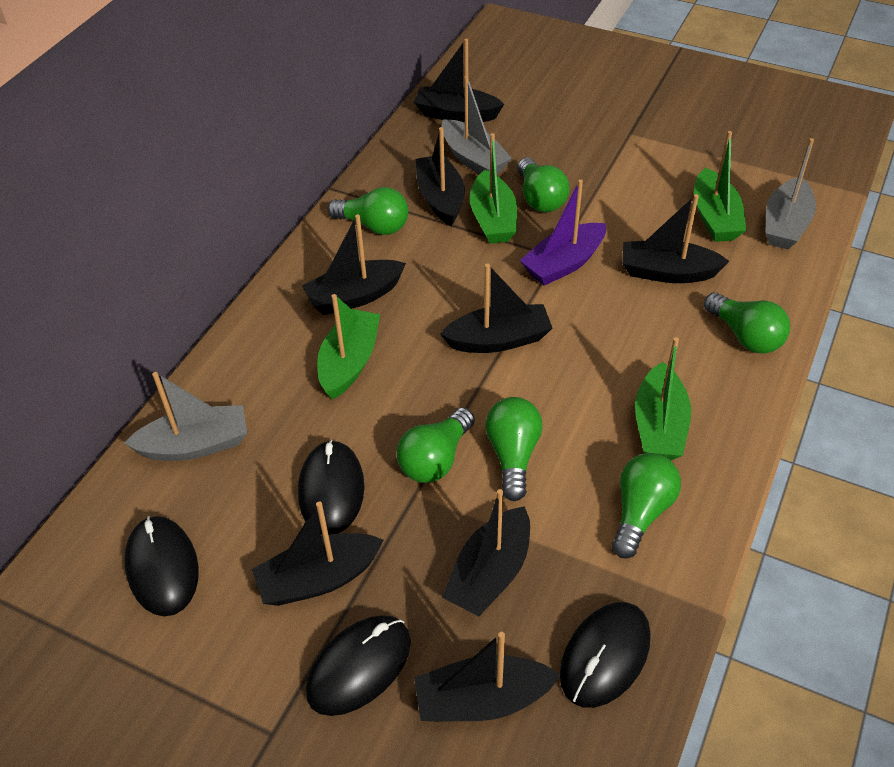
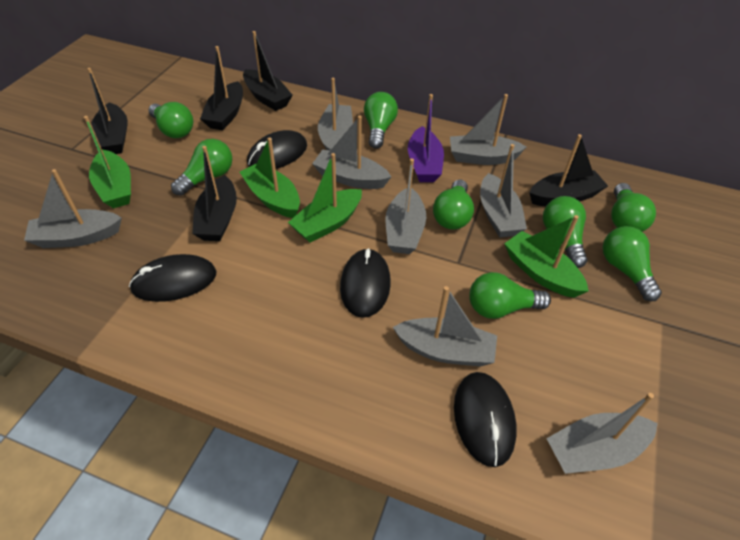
black boat: [251,502,384,606] [302,214,406,315] [414,39,504,123] [414,632,560,722] [416,127,465,226] [440,263,552,353] [442,489,530,616] [622,194,729,283] = 8 -> [87,68,128,154] [192,146,237,241] [200,46,243,130] [243,31,293,111] [529,134,608,206] = 5
green light bulb: [327,187,408,235] [397,408,475,483] [485,397,543,501] [517,158,569,212] [612,453,681,559] [704,292,790,354] = 6 -> [148,102,193,138] [171,139,232,196] [364,92,398,149] [433,180,474,230] [469,272,551,319] [543,196,588,268] [603,226,662,301] [611,183,656,232] = 8
grey boat: [124,372,247,461] [441,76,512,174] [765,138,816,249] = 3 -> [24,169,122,248] [312,115,391,189] [318,78,353,151] [385,159,426,254] [393,286,497,367] [450,94,526,165] [480,144,527,238] [546,393,658,474] = 8

